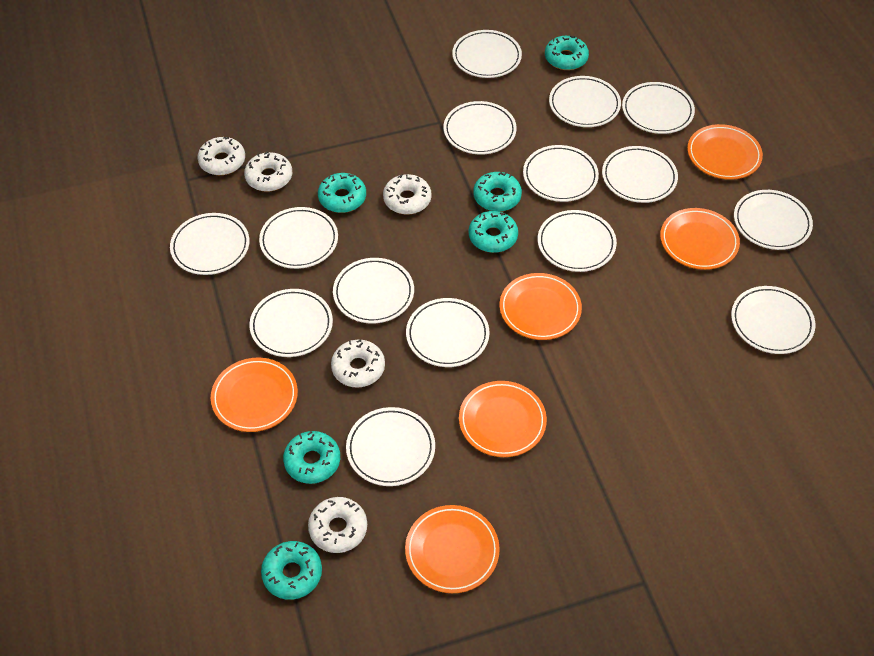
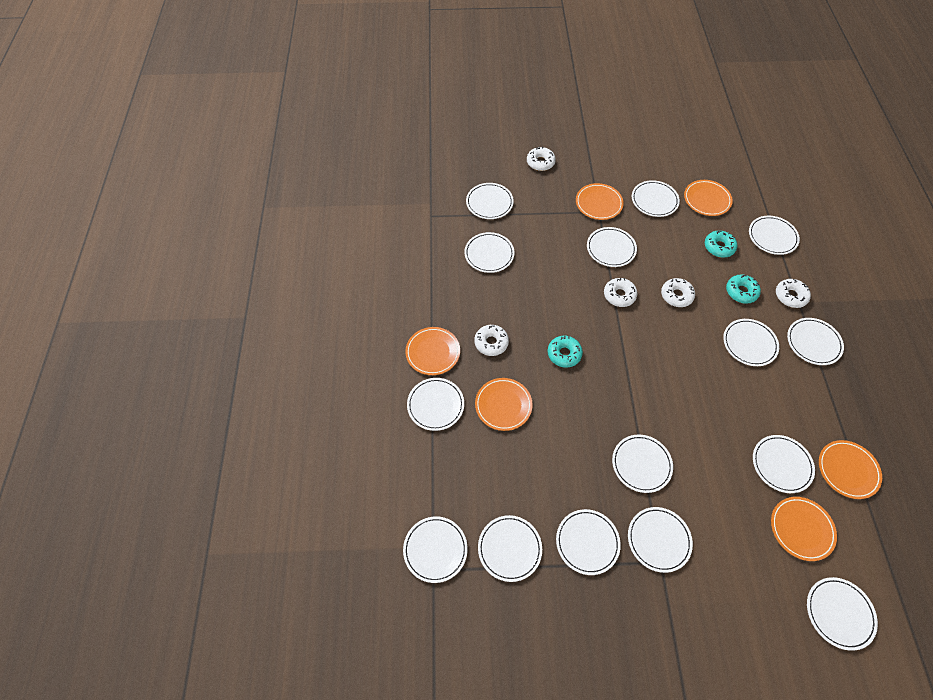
turquoise donut: [261,541,322,600] [283,431,340,484] [318,173,366,213] [469,211,518,253] [473,172,522,212] [545,36,589,70] = 6 -> [548,336,583,368] [705,231,737,258] [726,274,761,304] = 3

